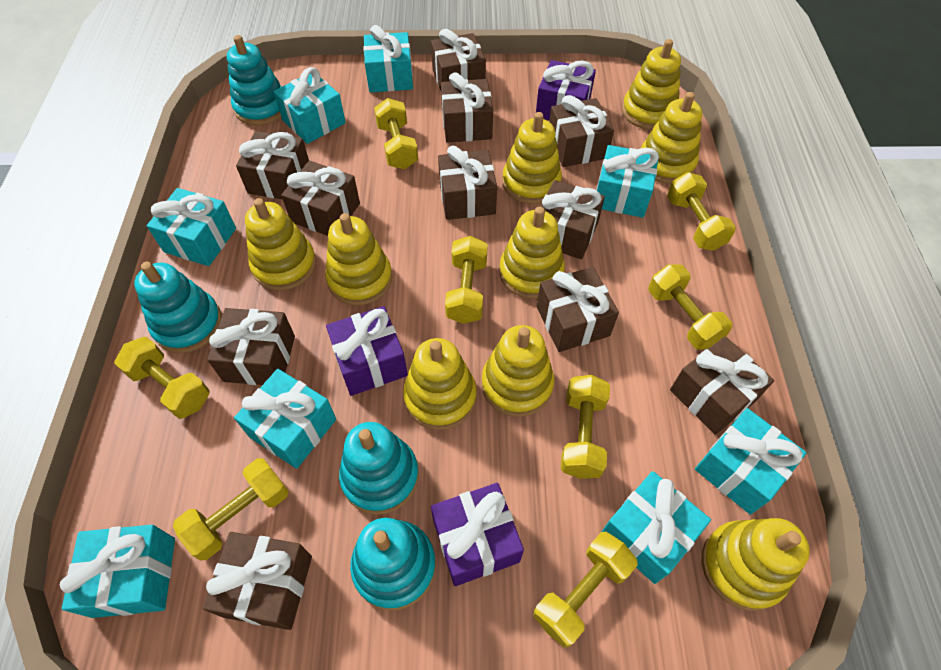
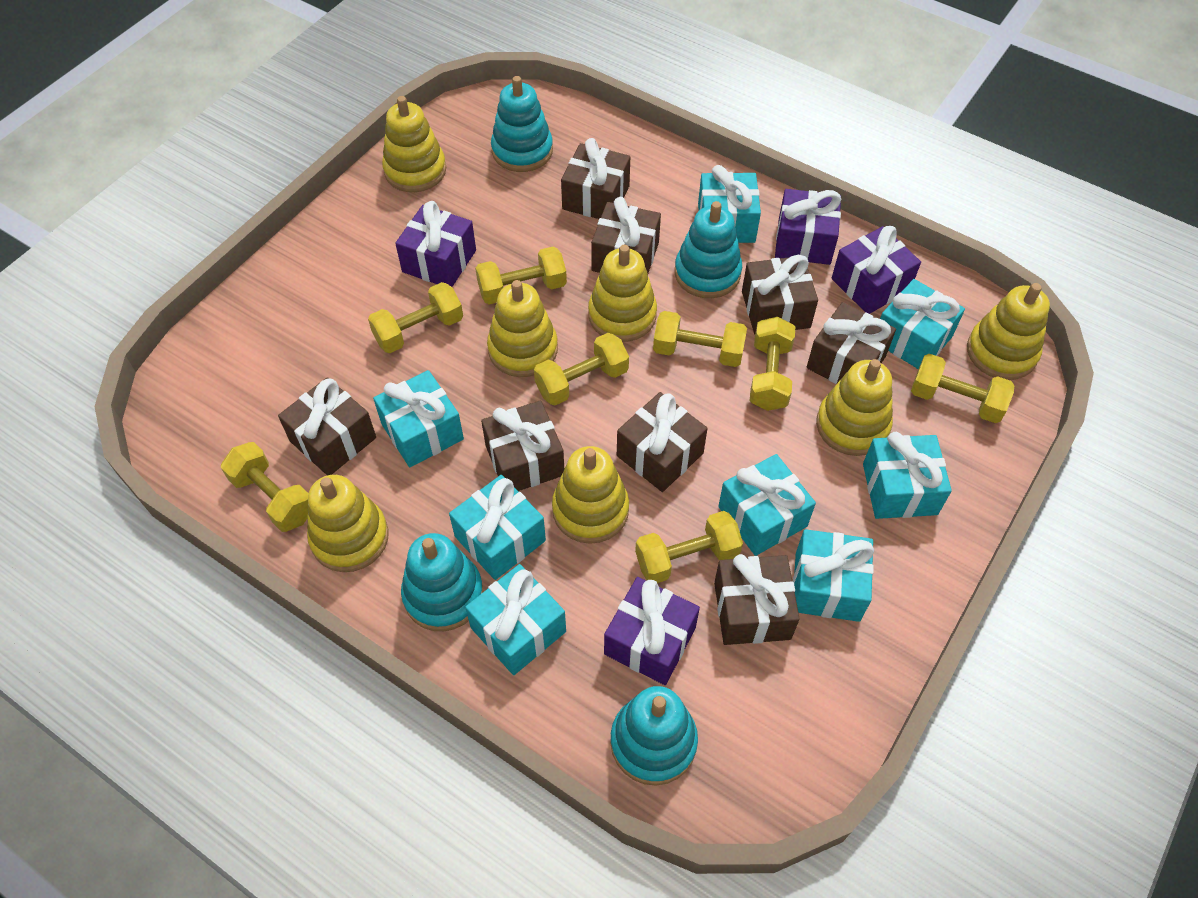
brown gift: [202,532,312,630] [207,308,295,385] [236,131,309,199] [281,161,360,236] [431,29,486,90] [438,146,497,220] [441,72,493,143] [537,267,619,352] [540,180,605,259] [549,95,614,167] [670,336,774,435] = 11 -> [278,377,376,475] [481,400,564,491] [561,138,630,219] [591,197,661,273] [617,392,708,492] [714,554,800,645] [742,254,818,334] [807,302,896,384] = 8
purple gift: [326,306,408,396] [431,483,524,586] [536,60,596,120] = 3 -> [395,201,476,287] [604,577,700,685] [775,189,841,265] [832,226,921,314] = 4
yellow stacking toy: [245,198,316,291] [325,213,392,305] [403,338,477,430] [482,325,554,417] [499,207,565,299] [502,112,562,204] [622,39,681,130] [641,92,702,184] [702,518,810,611] = 9 -> [307,475,389,572] [382,96,446,192] [487,280,558,377] [552,446,629,544] [588,245,657,342] [816,359,893,456] [967,283,1050,380] = 7

